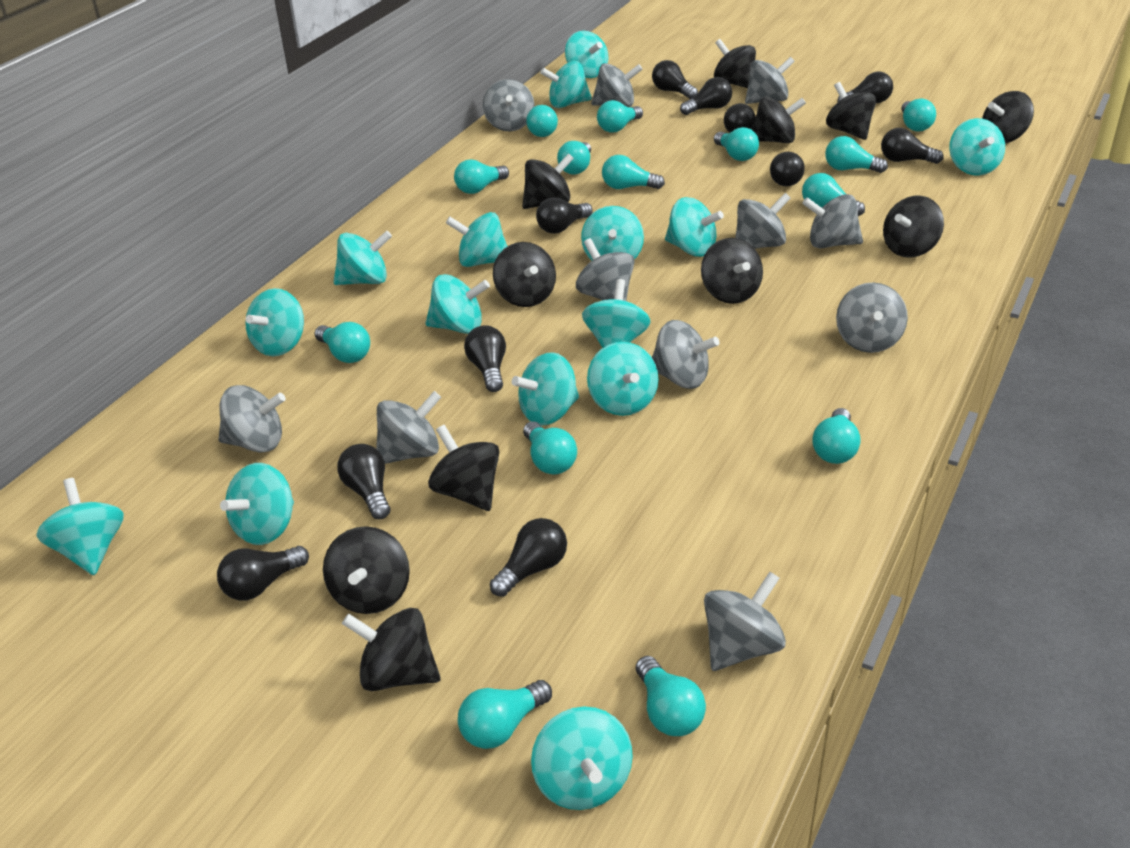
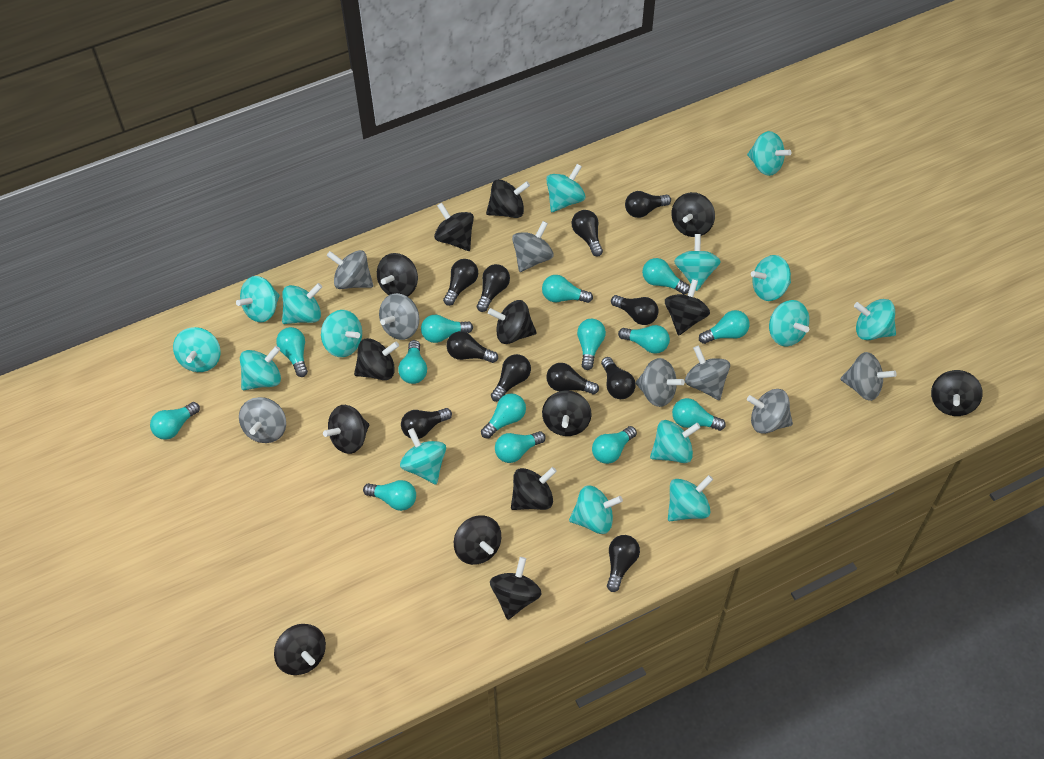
black spinning top: [323,526,410,614] [342,608,441,691] [428,425,499,511] [493,242,556,307] [522,153,574,209] [701,238,763,304] [714,39,756,88] [752,97,806,143] [826,82,876,140] [883,196,944,258] [982,91,1034,143] = 11 -> [274,624,326,675] [323,405,369,454] [354,338,399,380] [377,253,418,297] [434,203,474,251] [454,516,501,565] [486,179,530,218] [488,300,537,344] [490,557,542,620] [511,467,557,510] [542,391,591,436] [665,279,710,336] [671,192,715,237] [931,370,983,416] = 14
grey spinning top: [219,385,286,453] [376,391,441,464] [483,79,534,131] [576,238,634,301] [591,63,643,107] [652,320,719,389] [704,572,786,671] [735,193,791,249] [745,57,795,104] [802,194,863,248] [836,282,908,353] = 11 -> [239,397,286,443] [326,250,373,289] [379,293,419,340] [512,221,554,272] [636,358,685,407] [685,346,730,400] [747,389,793,434] [840,352,897,401] = 8

